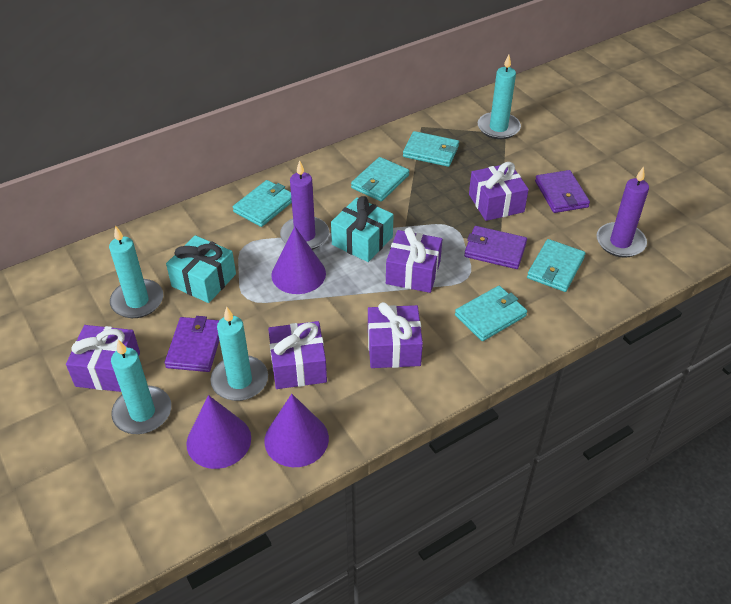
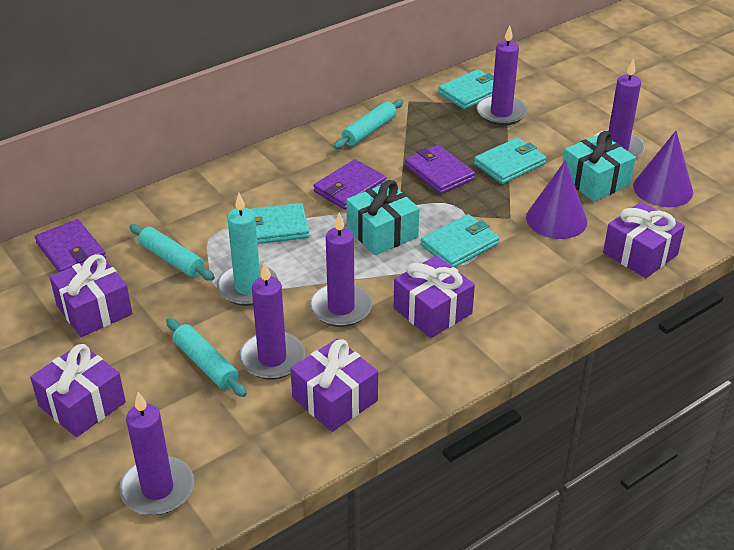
purple candle: [280,160,329,250] [596,167,649,258] = 2 -> [119,392,194,515] [239,262,305,380] [310,212,373,327] [476,25,527,125] [593,59,645,158] = 5
purple cone: [186,395,251,469] [264,394,329,467] [271,226,326,294] = 3 -> [526,160,587,239] [633,131,693,207] = 2
turquoise candle: [109,225,163,318] [111,339,171,434] [210,307,268,401] [478,55,521,139] = 4 -> [217,193,278,306] = 1
turquoise rolling pin: none = 0 -> [129,224,215,281] [166,318,247,397] [334,99,403,149] = 3
turquoise wallet: [233,180,292,227] [351,157,409,202] [403,131,459,167] [455,286,527,341] [527,239,585,292] = 5 -> [251,203,309,244] [421,214,499,267] [438,69,494,110] [474,137,546,184] = 4

